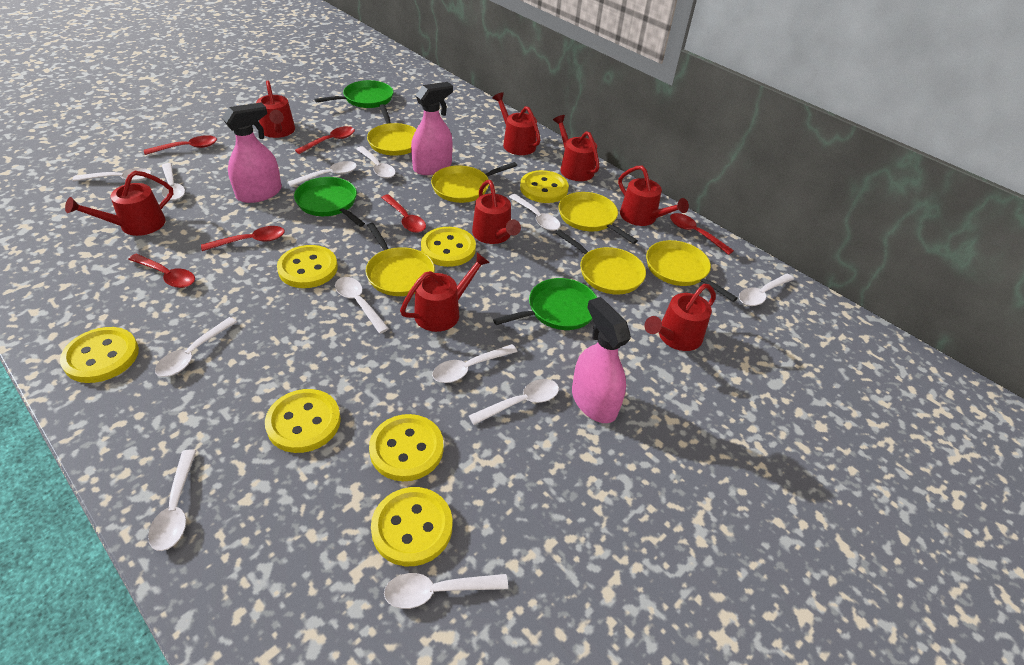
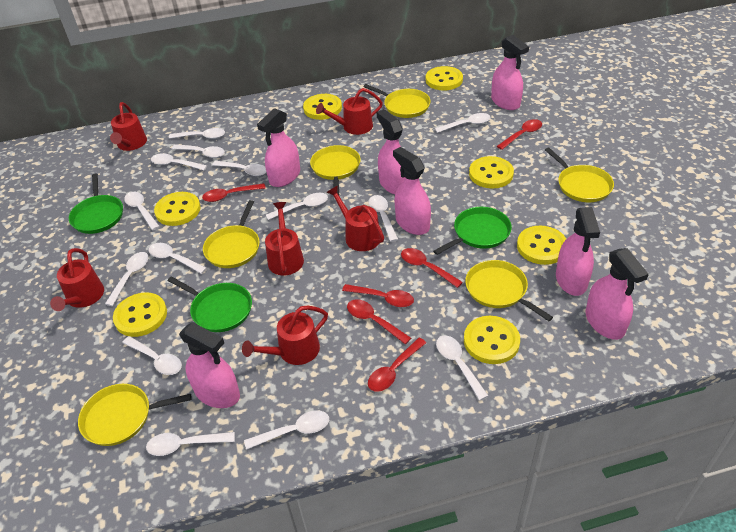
pink spray bottle: [222,103,282,203] [411,82,453,175] [572,297,631,423] = 3 -> [179,322,240,408] [257,108,300,187] [377,109,405,194] [393,147,431,235] [491,35,529,110] [556,207,600,296] [586,248,649,340] = 7
red watering can: [65,171,173,236] [256,80,295,138] [400,252,490,332] [472,180,521,244] [492,92,540,155] [553,115,599,181] [618,166,689,226] [645,284,716,351] = 8 -> [50,248,104,311] [110,102,147,151] [242,306,328,365] [265,202,304,275] [316,88,383,135] [327,186,384,251] = 6
white spoon: [72,168,151,181] [148,450,196,551] [155,317,237,377] [162,163,185,201] [288,161,357,187] [335,277,389,334] [356,146,396,178] [384,573,508,609] [432,344,518,383] [469,379,559,425] [509,194,560,231] [739,274,794,306] = 12 -> [105,252,149,306] [122,336,182,375] [124,192,160,230] [146,432,235,456] [148,243,207,274] [151,153,207,170] [169,128,225,139] [172,144,225,158] [212,161,266,176] [244,410,329,450] [266,193,328,220] [369,195,398,242] [435,113,491,133] [436,335,488,400] = 14

